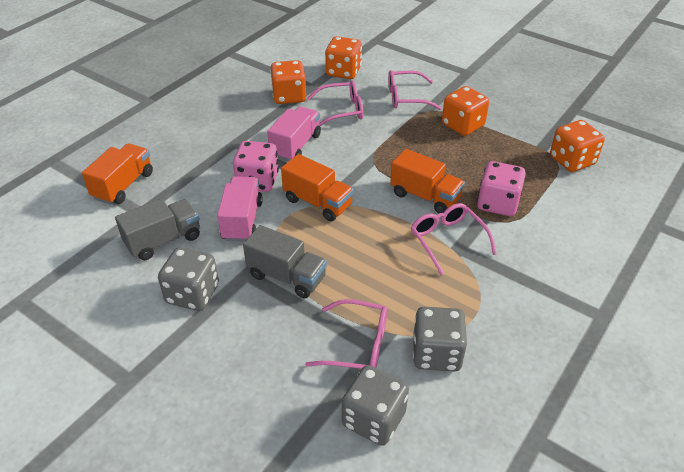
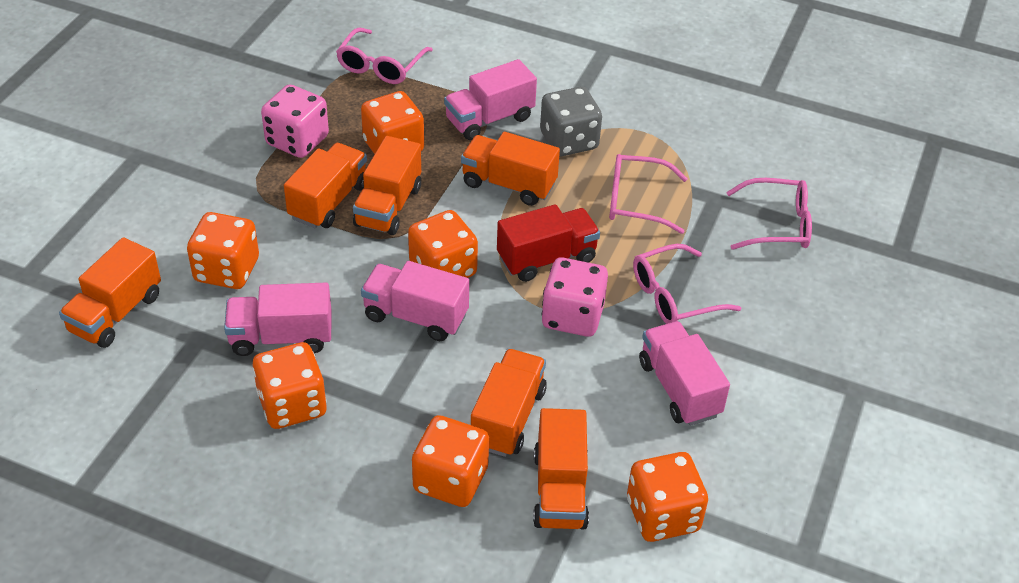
grey dice: [158,247,219,311] [342,365,409,446] [413,307,467,372] = 3 -> [540,87,602,156] = 1
grey truck: [115,199,200,260] [243,225,327,298] = 2 -> none = 0
orange dice: [270,60,306,104] [325,36,362,79] [442,86,489,136] [550,120,605,172] = 4 -> [187,212,259,289] [252,342,327,429] [361,91,424,154] [408,210,478,278] [412,415,489,507] [627,452,708,542] = 6
orange truck: [82,143,153,204] [281,154,354,222] [390,149,465,213] = 3 -> [59,237,161,348] [284,143,367,228] [353,136,421,235] [461,132,560,206] [471,349,547,457] [533,408,589,530] = 6
pink truck: [217,176,263,242] [267,106,321,162] = 2 -> [224,283,332,356] [361,261,469,341] [444,59,537,140] [639,321,730,426] = 4
red truck: none = 0 -> [497,204,600,282] = 1

